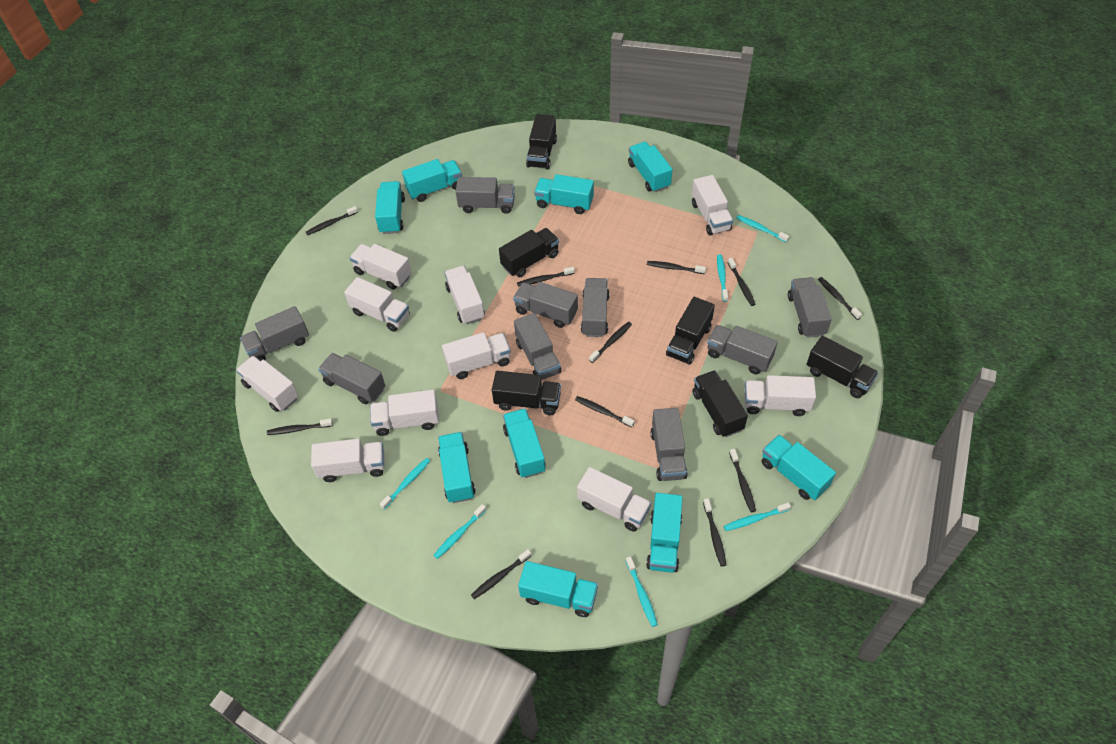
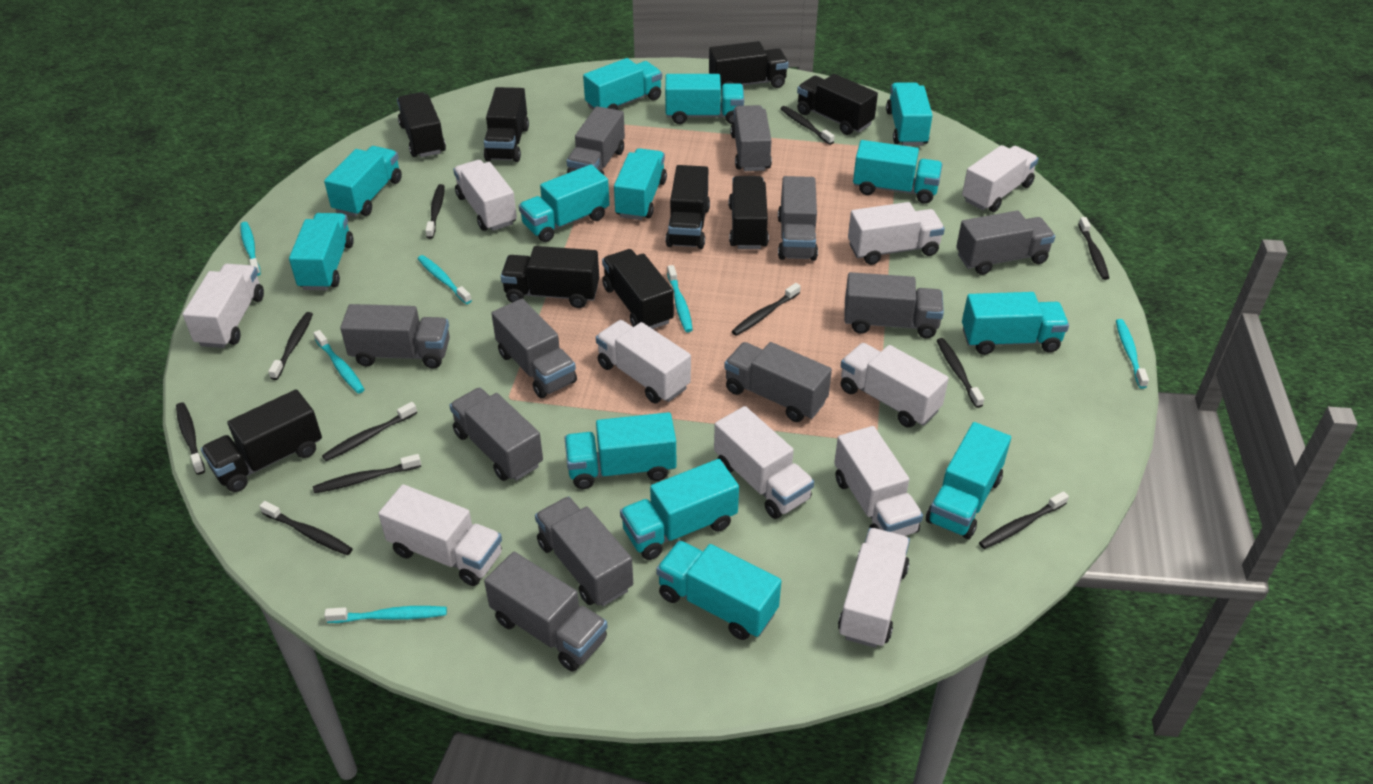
black truck: [492,371,561,415] [499,228,559,277] [526,114,557,169] [666,297,715,365] [693,370,748,437] [806,336,879,398] = 6 -> [201,389,322,492] [397,92,446,158] [484,87,529,162] [501,246,599,308] [602,249,674,329] [666,165,710,249] [709,41,788,90] [729,176,769,249] [797,74,878,135] = 9
grey truck: [240,306,309,361] [318,353,385,404] [456,177,515,214] [513,282,578,328] [514,313,561,380] [581,278,610,337] [650,408,688,481] [707,325,778,374] [788,277,832,338] = 9 -> [340,304,450,369] [449,388,543,481] [484,552,608,672] [492,299,577,398] [535,497,633,606] [567,106,625,175] [724,342,832,422] [730,105,772,171] [778,176,818,261] [844,272,944,338] [956,210,1055,275] = 11
turquoise truck: [375,181,405,234] [402,159,462,202] [438,432,476,503] [503,408,546,478] [518,561,598,617] [534,174,594,214] [628,142,672,192] [646,493,683,573] [761,435,836,500] = 9 -> [289,213,354,290] [324,146,402,217] [519,164,610,242] [564,412,676,489] [583,58,662,110] [614,148,667,220] [620,459,739,560] [656,540,781,640] [665,74,744,124] [853,140,943,204] [886,82,933,146] [926,422,1011,539] [962,292,1069,355] = 13

